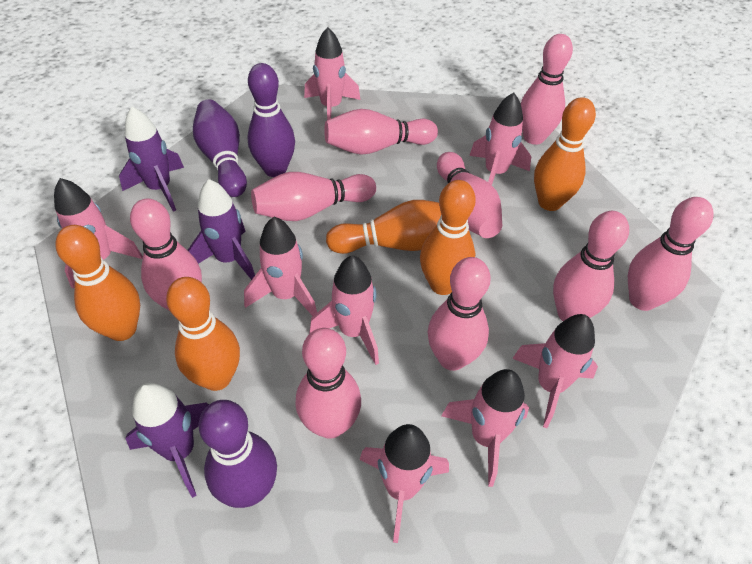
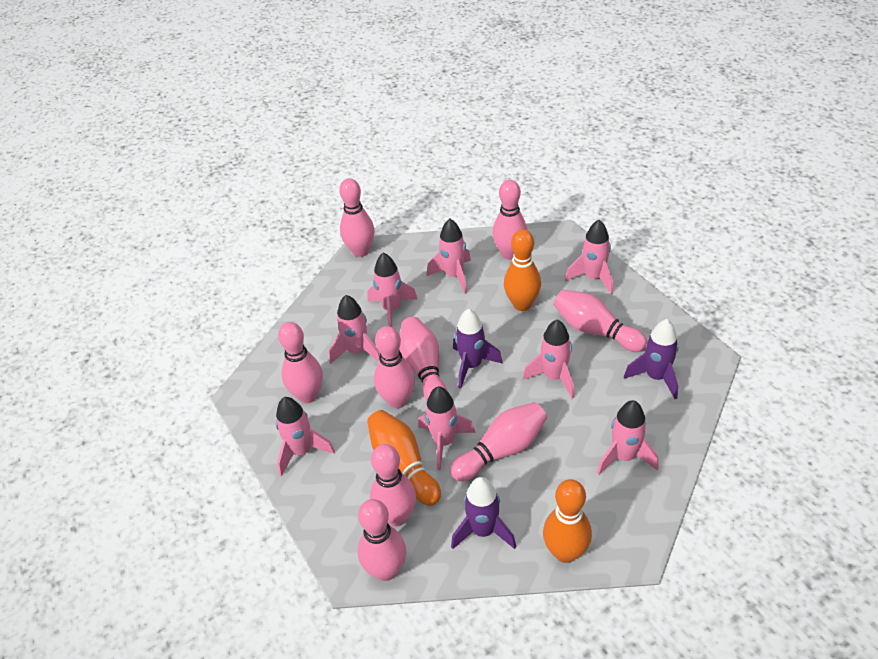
orange bowling pin: [55,225,140,341] [166,277,240,391] [326,200,441,254] [420,180,476,295] [534,97,596,211] = 5 -> [367,410,441,506] [504,229,541,311] [543,479,592,563] = 3
purple bowling pin: [193,99,247,197] [198,400,277,508] [247,63,295,177] = 3 -> none = 0

